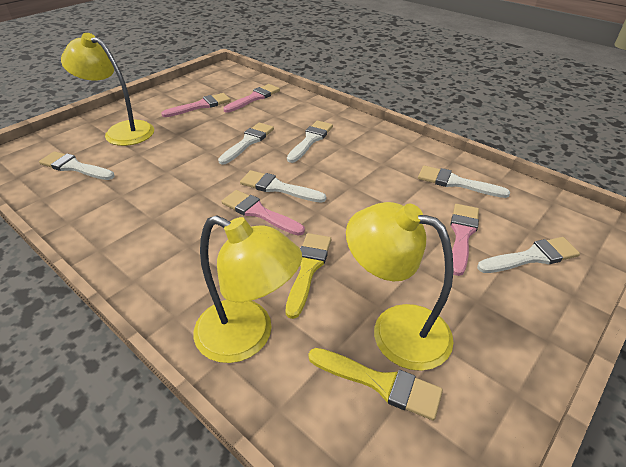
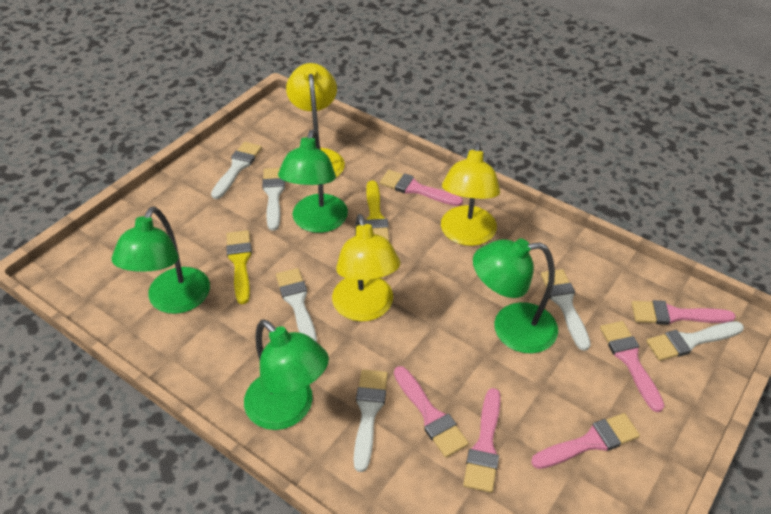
green lamp: none = 0 -> [111,206,210,314] [244,319,329,430] [278,129,348,233] [473,239,558,354] = 4
pink brush: [161,93,231,117] [221,190,305,236] [223,84,280,113] [450,204,479,276] = 4 -> [380,170,463,206] [394,366,469,458] [463,388,501,493] [531,413,640,469] [600,321,665,412] [632,300,736,325] = 6

